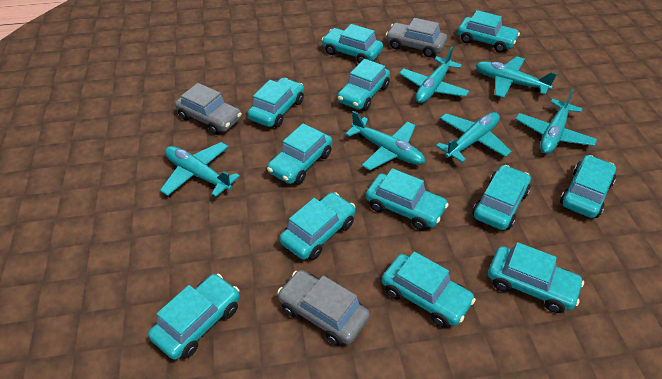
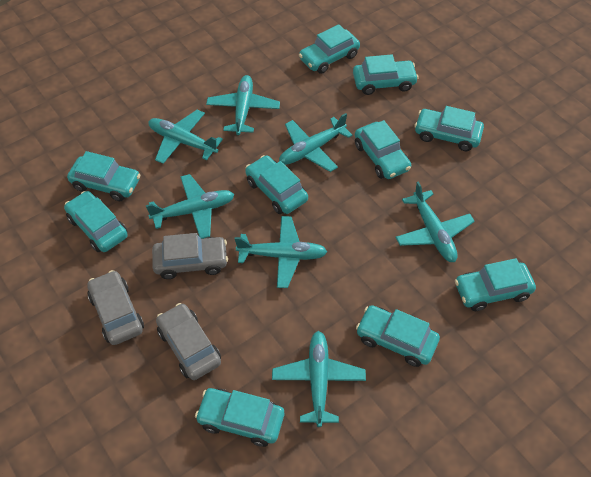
turquoise car: [148,274,240,360] [247,78,304,128] [267,124,332,185] [280,192,356,260] [322,24,383,63] [337,59,390,111] [366,168,449,230] [382,251,476,328] [458,10,520,53] [473,165,531,230] [488,242,584,313] [560,155,616,218] = 12 -> [64,191,128,252] [67,151,140,201] [195,388,284,447] [245,155,308,214] [299,24,360,74] [353,54,419,95] [355,120,411,179] [356,305,440,367] [414,106,484,151] [455,258,536,311] = 10
turquoise plane: [160,142,240,197] [345,111,425,170] [399,47,469,103] [436,112,512,163] [476,56,557,98] [516,89,597,154] = 6 -> [146,174,235,239] [148,110,223,164] [206,75,280,135] [235,216,327,288] [272,331,366,427] [279,113,353,172] [395,181,475,262] = 7

